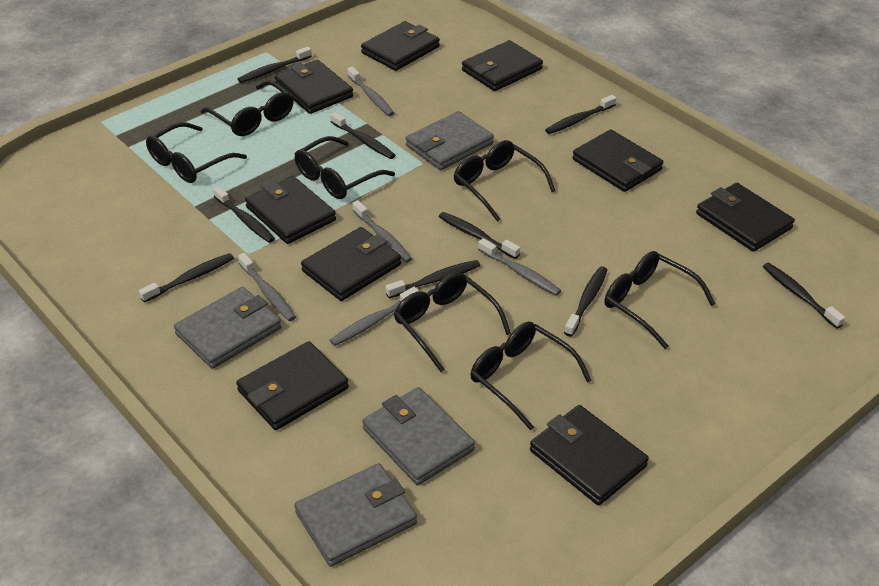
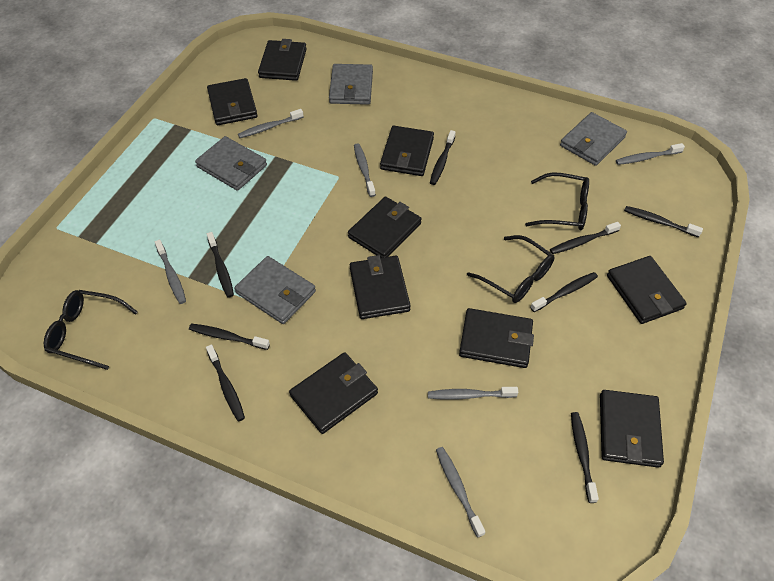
black glasses: [146,122,247,183] [201,81,293,136] [295,136,395,199] [394,272,511,372] [454,140,556,222] [471,321,592,430] [605,251,715,349] = 7 -> [44,290,138,370] [467,235,555,303] [525,172,589,230] = 3
black toothbrush: [139,253,234,303] [213,186,275,243] [238,46,312,83] [330,112,395,159] [385,260,480,299] [439,212,520,259] [545,95,616,134] [564,266,607,337] [763,263,845,329] = 9 -> [189,324,270,350] [206,344,245,421] [207,232,234,298] [430,130,456,185] [530,272,598,312] [550,222,621,254] [571,412,599,503] [624,206,703,237] = 8
grey toothbrush: [238,253,296,321] [330,287,419,346] [347,66,394,116] [352,200,412,263] [478,238,561,296] = 5 -> [155,240,186,304] [238,109,303,138] [354,143,376,197] [428,387,518,400] [436,447,485,538] [616,143,685,165] = 6

